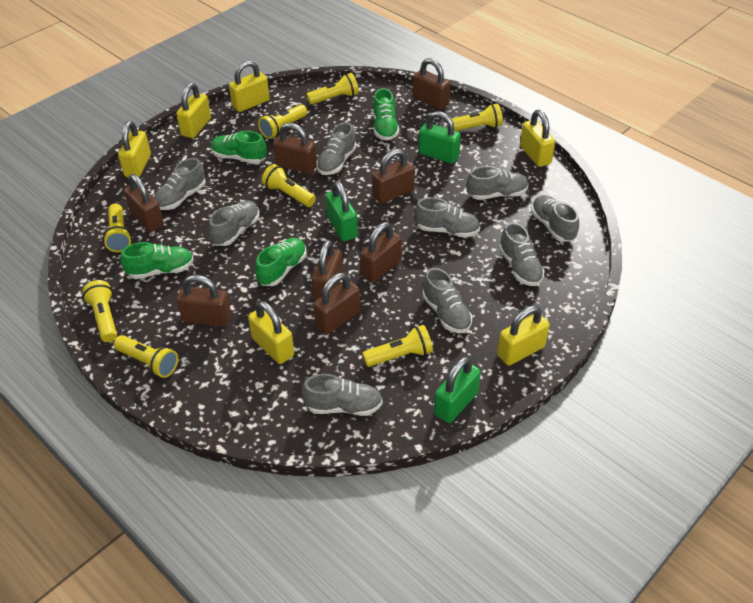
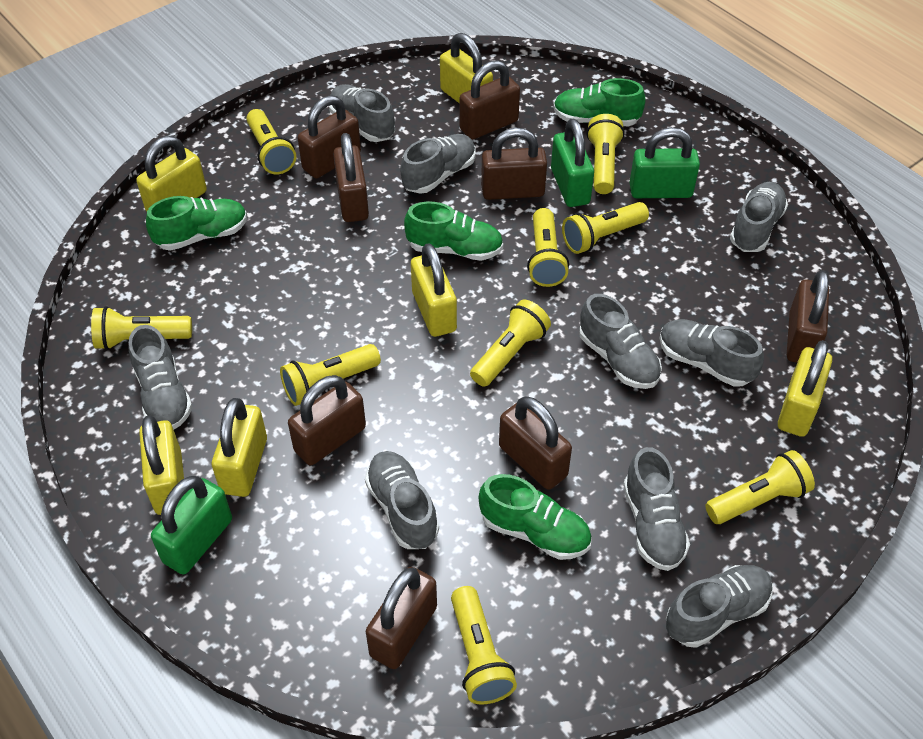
yellow flashlight: [82,280,117,342] [103,203,132,252] [114,335,178,378] [258,104,307,139] [262,164,316,207] [306,73,359,104] [363,325,433,367] [452,103,503,131] = 8 -> [91,306,192,350] [246,109,296,174] [280,344,381,406] [451,586,517,705] [470,299,551,387] [527,208,569,287] [562,202,649,254] [586,114,625,194] [705,450,815,524] = 9

